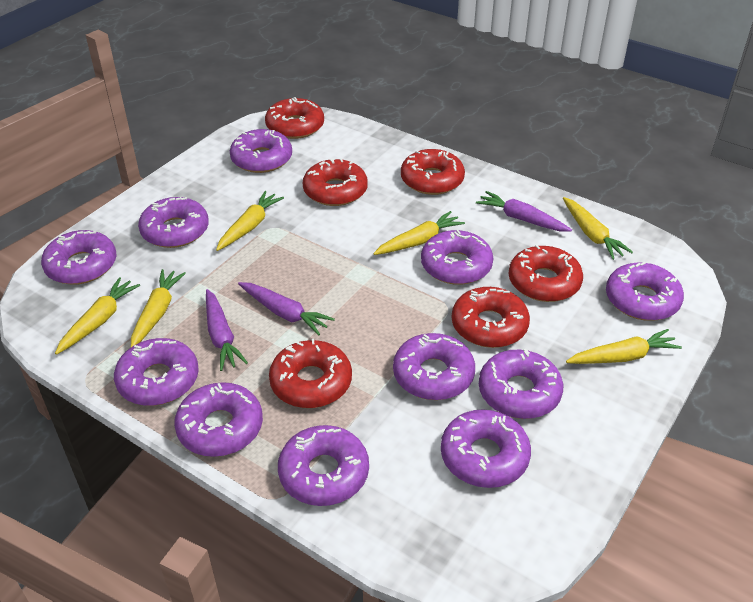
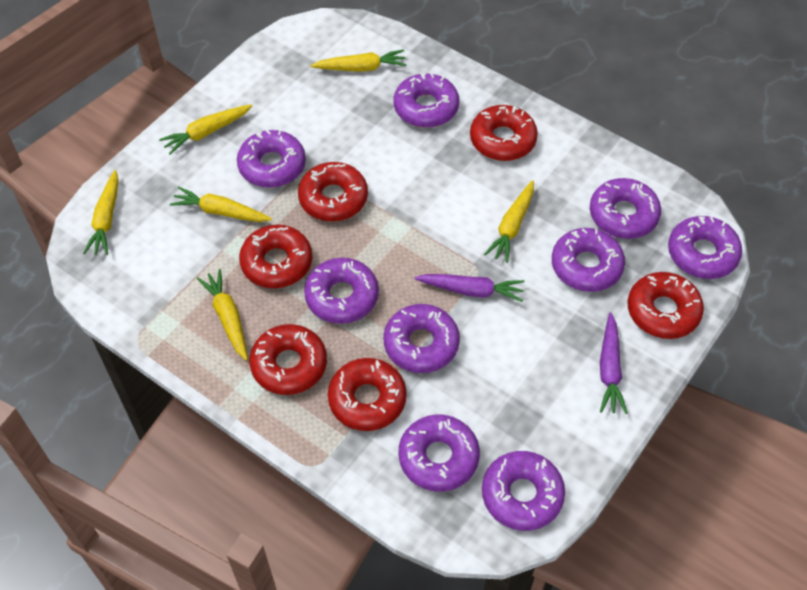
purple carrot: [206,289,248,371] [238,282,335,335] [476,191,572,232] = 3 -> [415,274,525,302] [600,313,627,414] = 2
purple donut: [41,230,117,285] [114,338,199,406] [138,197,209,248] [174,382,263,457] [230,129,292,173] [278,425,369,506] [393,333,475,400] [421,230,493,285] [441,409,531,488] [479,349,563,419] [606,262,684,321] = 11 -> [237,130,306,188] [304,258,379,324] [384,304,460,373] [394,73,459,128] [398,414,480,492] [482,451,565,531] [552,228,625,292] [590,178,661,239] [668,216,742,279] = 9

